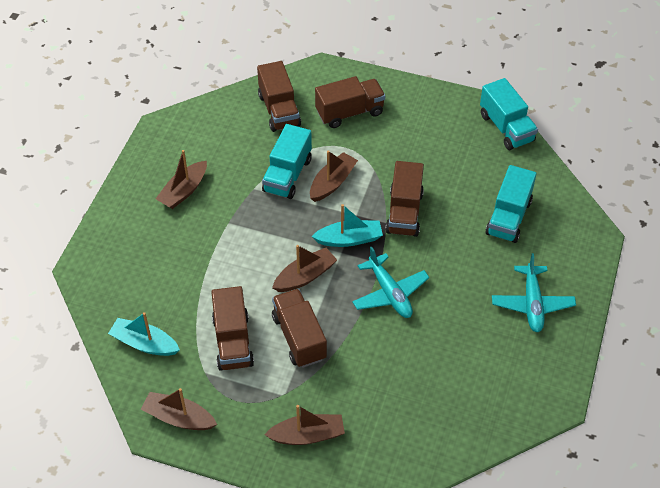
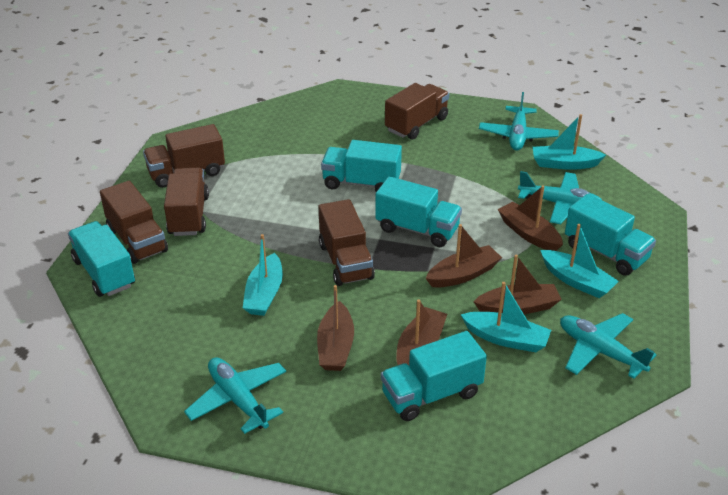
turquoise boat: [108,312,180,356] [312,204,383,247] = 2 -> [243,234,283,316] [461,282,551,352] [533,114,606,170] [540,224,619,298] = 4
turquoise plane: [352,246,429,318] [492,253,576,332] = 2 -> [184,357,286,434] [479,92,559,151] [518,171,602,225] [560,313,656,379] = 4
turquoise truck: [262,124,312,199] [480,78,538,150] [485,165,537,243] = 3 -> [68,221,135,297] [321,140,402,192] [375,176,462,247] [381,331,487,421] [565,194,656,276] = 5

